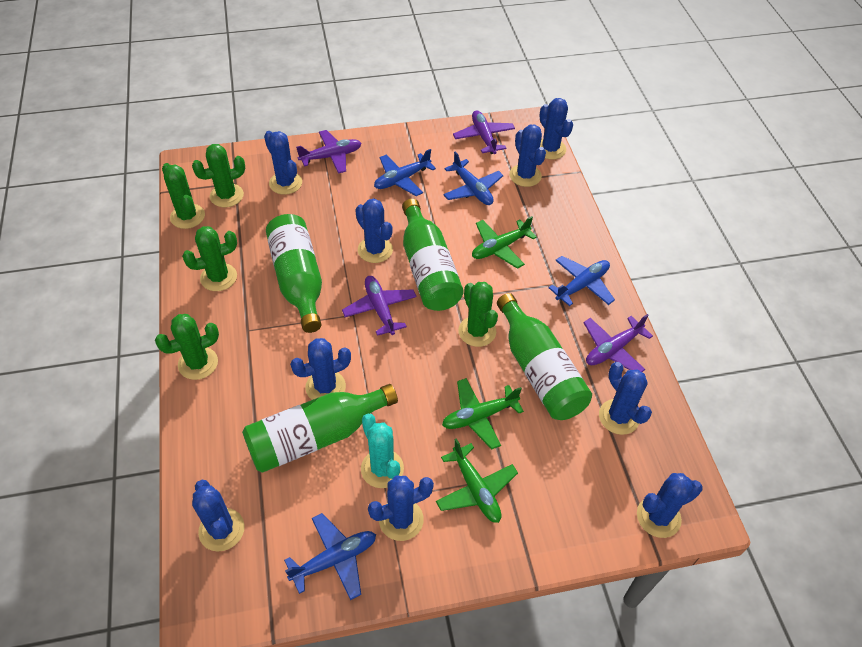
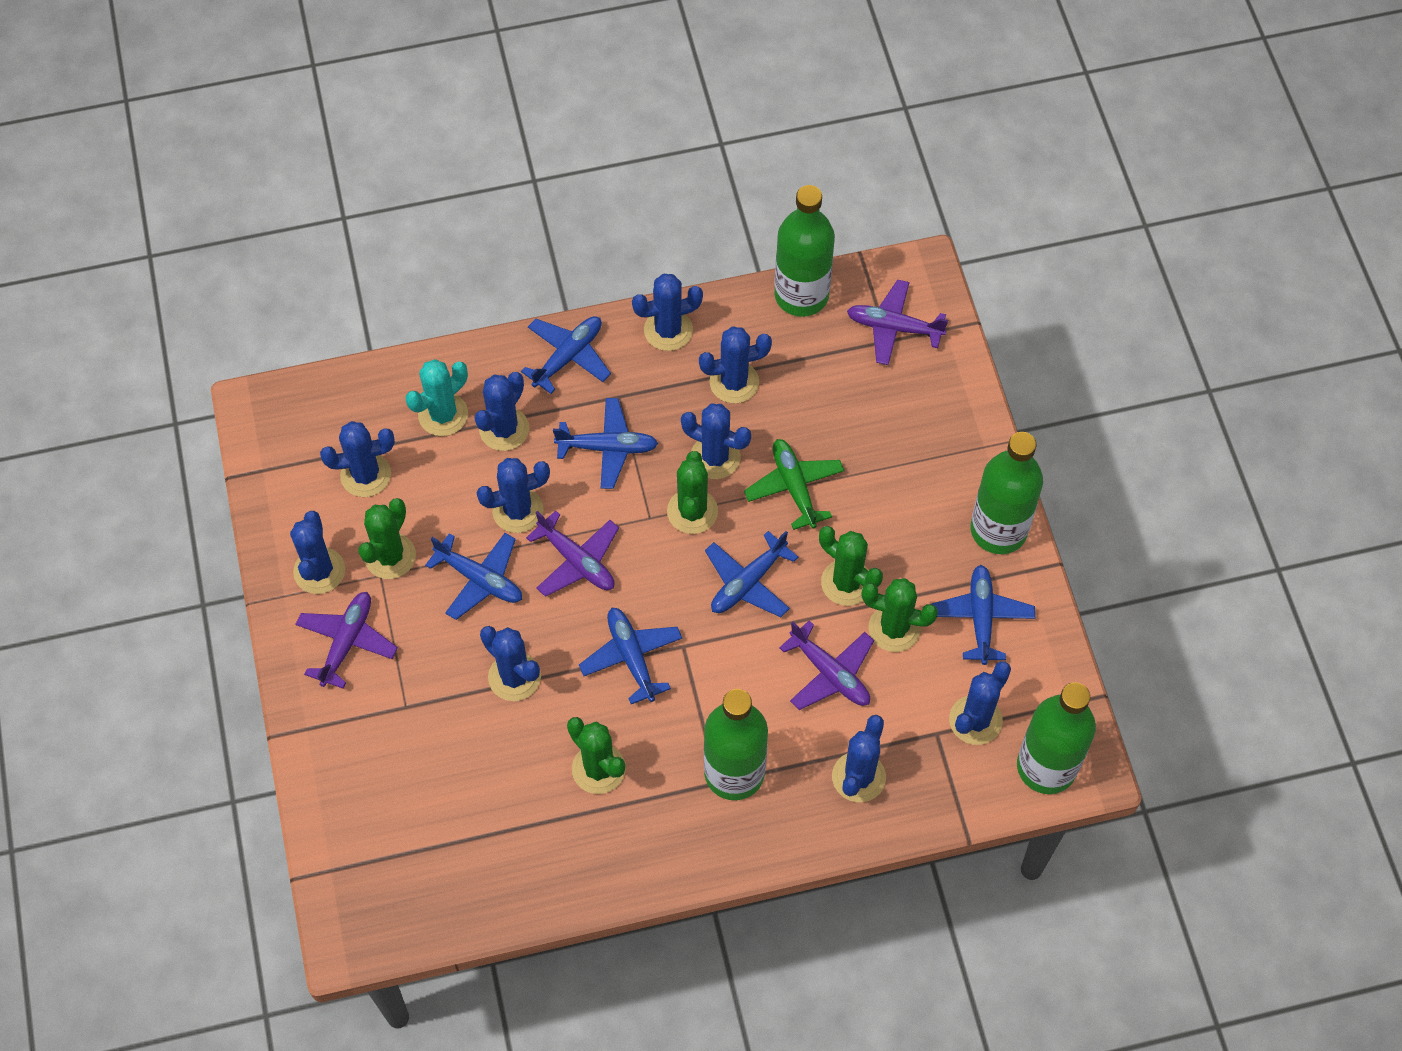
blue cactus: [192,480,245,552] [264,131,302,195] [290,338,351,400] [355,199,393,263] [368,476,434,541] [509,125,546,187] [540,98,573,160] [599,362,652,435] [637,473,703,538] = 9 -> [290,511,345,594] [320,421,395,497] [475,372,529,451] [477,458,550,533] [480,626,541,701] [632,274,703,351] [681,404,751,479] [699,326,772,404] [832,715,886,802] [949,661,1011,745] = 10
blue plane: [284,513,376,600] [374,149,436,196] [443,151,504,205] [548,256,615,306] = 4 -> [425,533,522,620] [521,316,611,394] [553,398,658,489] [579,608,682,704] [705,531,798,617] [932,565,1035,665] = 6
green plane: [436,438,518,523] [442,378,524,449] [472,216,537,269] = 3 -> [744,439,845,530] = 1

